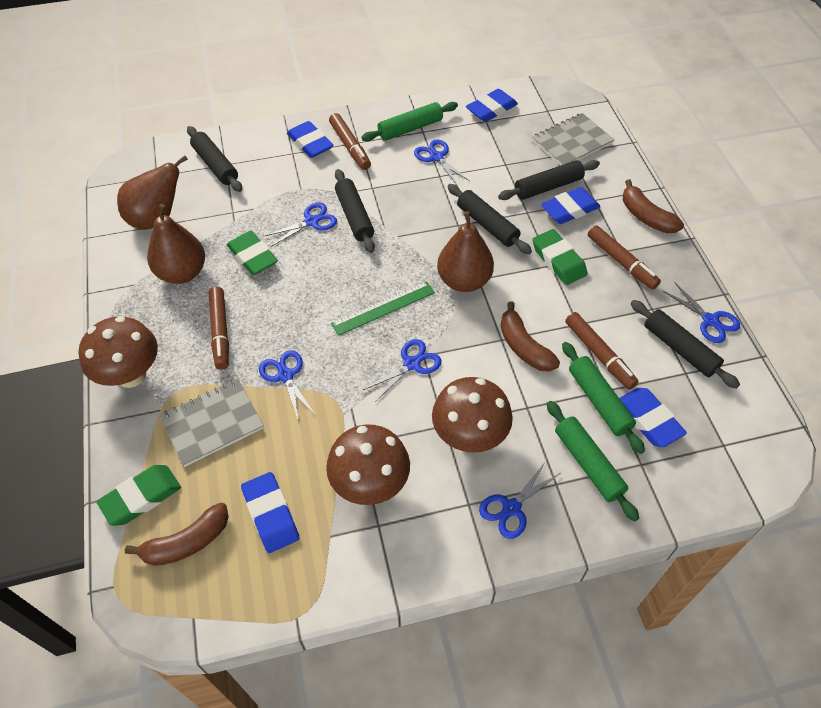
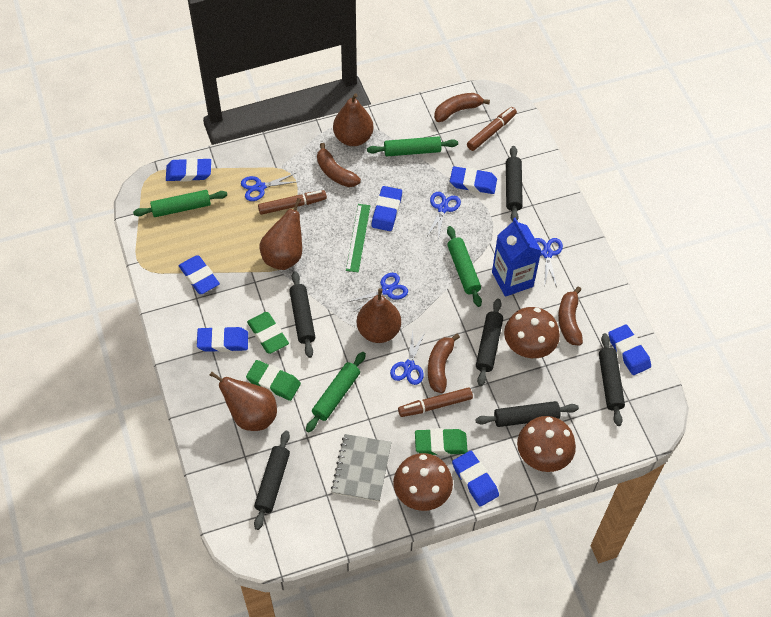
black rolling pin: [187,126,242,192] [335,169,375,253] [448,184,532,254] [498,160,600,200] [631,300,740,389] = 5 -> [254,431,290,530] [289,271,315,358] [475,401,579,427] [476,299,503,386] [506,146,523,222] [599,333,625,426] = 6
blue carton: none = 0 -> [492,218,542,297] = 1
blue eraser: [241,472,299,553] [287,121,334,158] [466,89,518,122] [541,187,601,224] [619,388,687,447] = 5 -> [166,158,211,182] [179,255,220,294] [197,326,248,352] [372,186,402,231] [450,166,497,194] [452,451,499,507] [608,324,651,375] = 7
blue scissors: [259,350,316,422] [264,203,337,247] [363,339,442,402] [414,140,470,186] [479,461,560,539] [663,282,740,343] = 6 -> [241,173,300,201] [348,273,408,312] [390,331,426,385] [426,192,461,240] [535,238,563,287] = 5
brown banana: [125,503,229,566] [500,301,560,371] [623,179,684,233] = 3 -> [317,143,361,187] [428,334,460,393] [434,93,490,122] [558,286,583,346] = 4
brown marker: [208,287,229,370] [329,113,371,170] [565,312,639,390] [588,225,661,290] = 4 -> [258,190,327,215] [398,387,473,417] [467,107,517,151] = 3
brown pear: [117,155,188,229] [147,204,205,284] [437,211,494,292] = 3 -> [210,372,277,431] [260,198,302,270] [333,93,373,146] [357,288,401,343] = 4
green rolling pin: [361,102,458,141] [547,401,639,521] [562,342,645,454] = 3 -> [133,190,227,217] [306,352,366,432] [367,136,458,156] [447,226,482,307] = 4
grey notebook: [160,379,264,467] [532,113,614,166] = 2 -> [331,434,392,502] = 1

